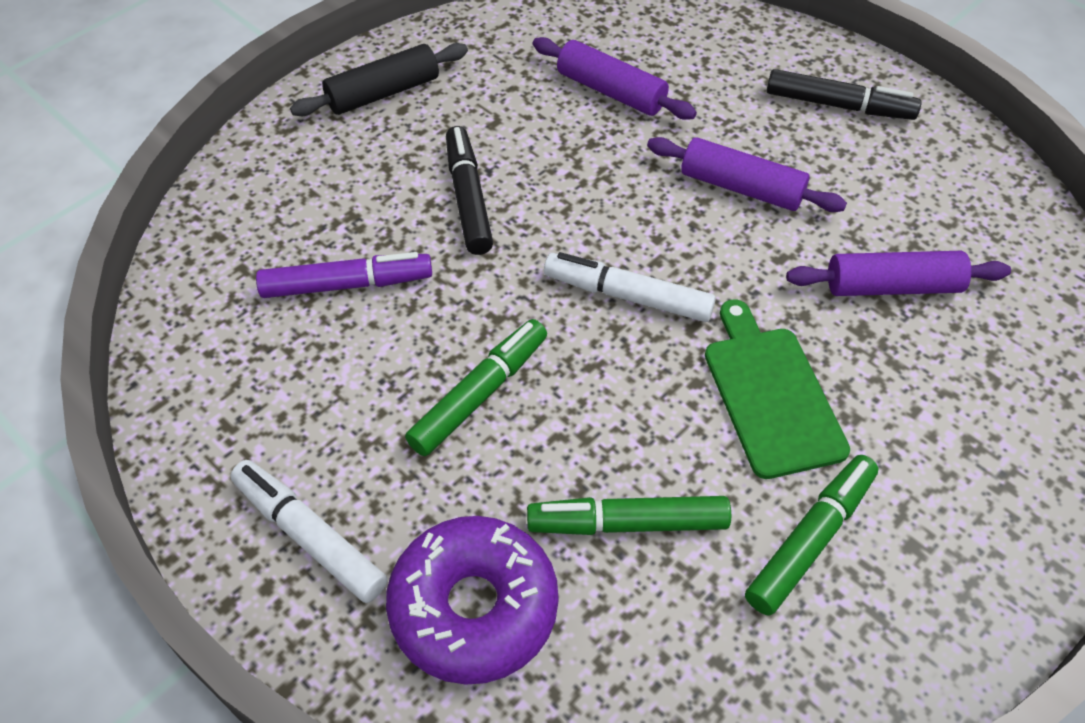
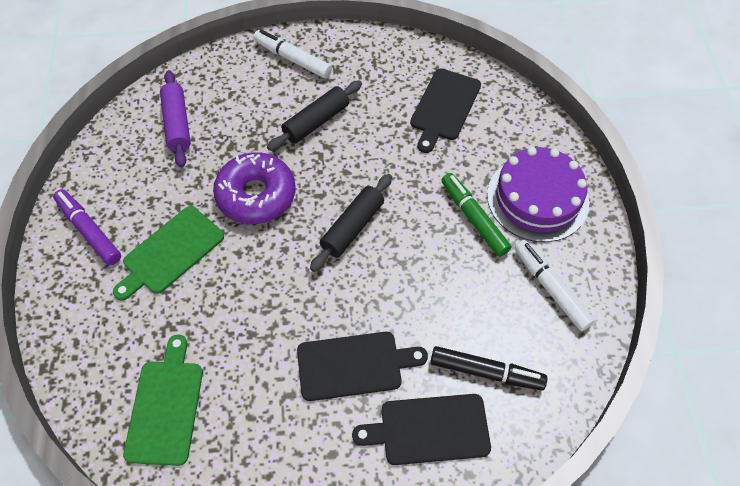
black cutting board: none = 0 -> [297,332,428,401] [352,394,491,465] [410,69,481,153] = 3
black marker: [446,126,493,255] [767,69,922,120] = 2 -> [430,346,547,390] = 1
black rolling pin: [290,43,468,116] = 1 -> [267,80,362,151] [310,174,392,272] = 2
green cutting board: [705,299,850,479] = 1 -> [113,206,224,301] [123,334,203,466] = 2
green marker: [405,319,547,456] [527,496,731,535] [745,455,879,615] = 3 -> [441,173,511,257] = 1
purple cake: none = 0 -> [487,147,589,242] = 1
purple rolling pin: [533,37,697,120] [647,137,847,212] [786,251,1011,296] = 3 -> [160,70,191,167] = 1

